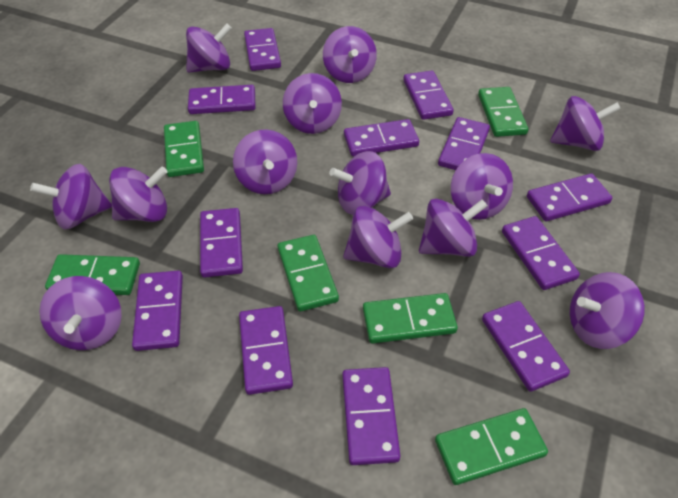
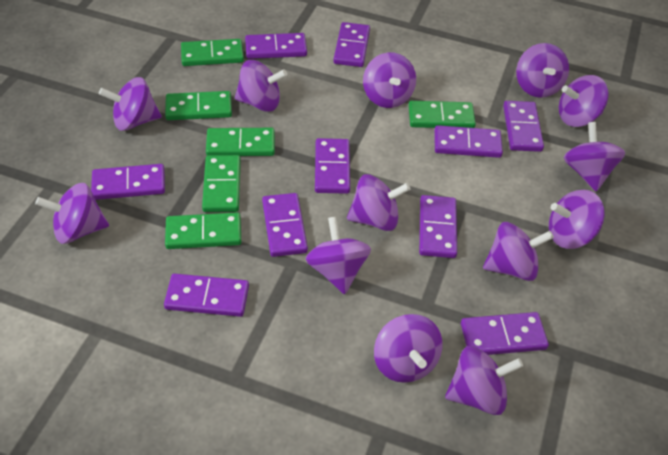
purple domino: [132,270,183,351] [188,85,256,114] [200,208,243,278] [239,306,293,395] [244,28,281,71] [342,367,400,465] [344,119,419,156] [403,71,454,120] [438,117,490,170] [482,301,570,392] [502,216,580,290] [527,173,612,221] = 12 -> [91,164,165,200] [164,273,249,317] [245,33,307,59] [262,193,308,257] [315,138,350,194] [333,22,370,67] [419,195,457,258] [434,125,503,158] [461,312,549,355] [503,101,544,152] = 10

